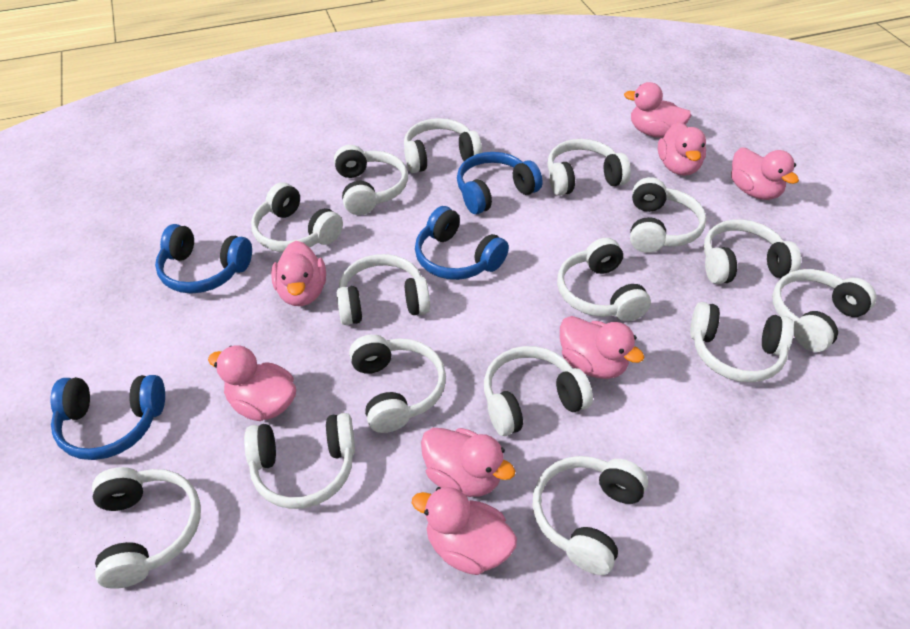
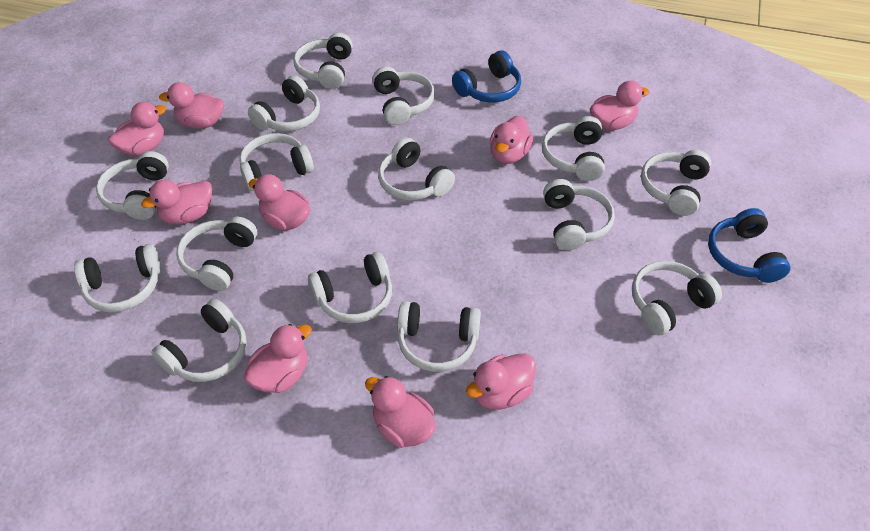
blue headphones: [51,375,165,460] [155,224,252,294] [415,206,509,280] [457,152,543,214] = 4 -> [452,50,521,102] [708,208,790,283] = 2
pink duck: [208,345,296,421] [271,241,326,306] [412,487,517,575] [421,428,515,497] [560,316,644,379] [624,82,692,138] [658,122,706,176] [731,147,799,200] = 8 -> [108,102,166,156] [141,180,212,225] [159,82,224,129] [244,324,312,393] [248,174,310,230] [365,376,436,448] [466,353,536,410] [490,116,533,164] [590,81,649,130] = 9

